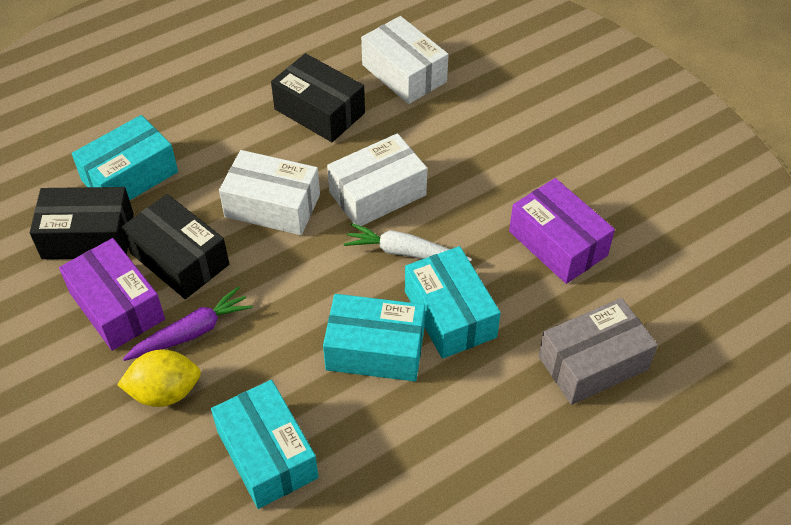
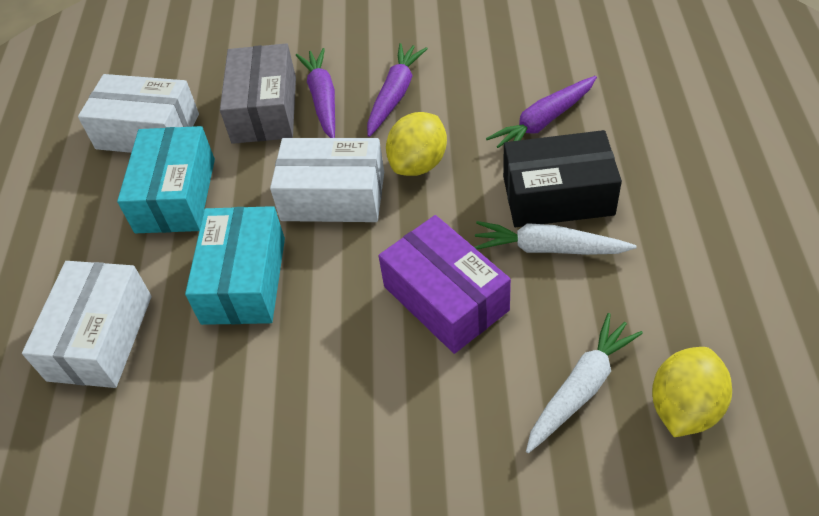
black box: [30,187,134,259] [122,194,229,299] [271,53,365,142] = 3 -> [503,130,622,227] = 1
purple box: [59,238,165,351] [509,178,615,284] = 2 -> [378,215,511,354] = 1
purple carrot: [123,286,253,361] = 1 -> [296,48,335,138] [367,43,428,137] [486,76,597,148] = 3
turquoise box: [72,115,178,200] [211,380,319,509] [323,294,425,382] [405,246,501,359] = 4 -> [117,126,215,233] [185,206,285,325] = 2
white carrot: [344,223,472,261] = 1 -> [474,221,637,255] [526,313,643,453] = 2
yellow lemon: [117,350,201,407] = 1 -> [386,112,447,176] [652,347,732,437] = 2

